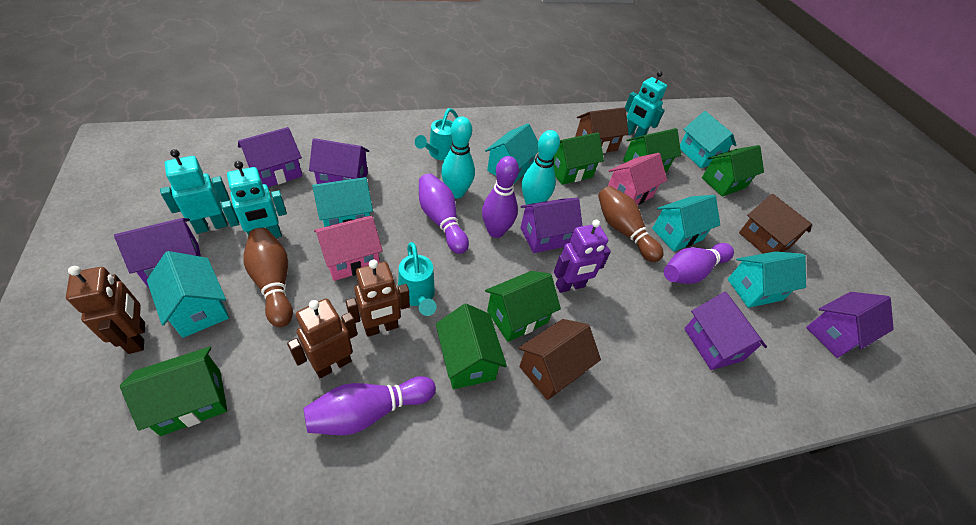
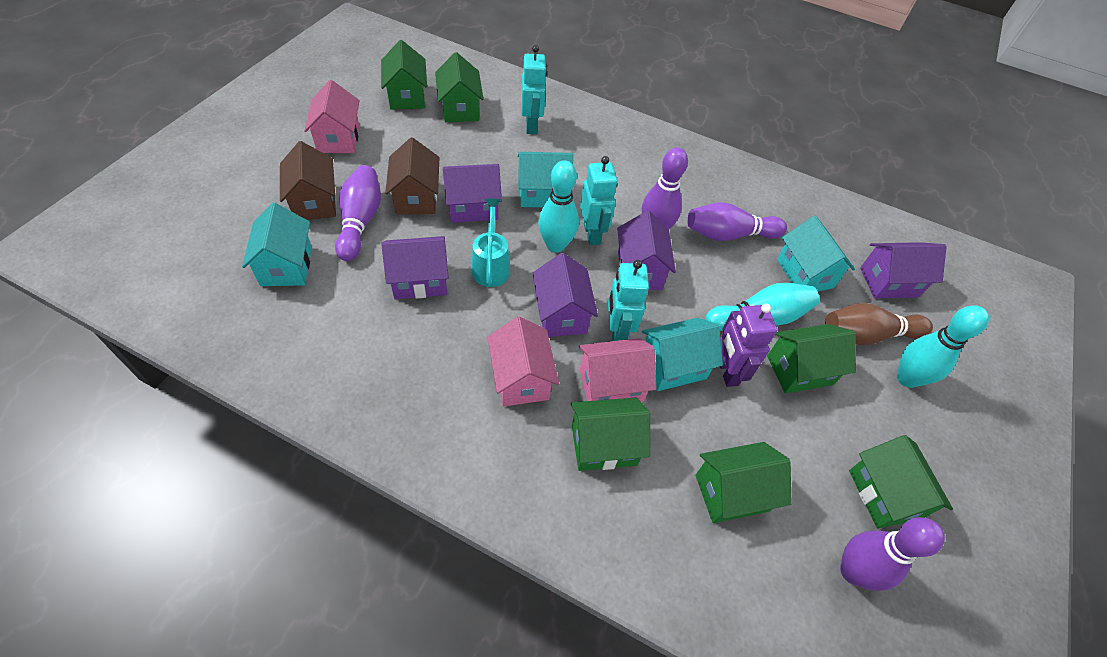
brown bowling pin: [244,228,293,327] [598,186,664,262] = 2 -> [825,303,933,345] = 1
brown house: [519,319,601,400] [575,107,629,153] [739,194,812,254] = 3 -> [280,141,336,220] [385,137,440,214] = 2
brown robot: [66,266,145,354] [287,298,358,378] [346,260,410,337] = 3 -> none = 0
pink house: [314,216,383,281] [608,153,667,205] = 2 -> [304,80,359,153] [487,316,559,406] [579,338,656,402] = 3
purple house: [114,218,201,288] [238,127,302,187] [309,138,369,184] [520,198,582,253] [684,292,767,370] [806,292,894,358] = 6 -> [381,236,449,300] [443,164,502,223] [533,253,598,337] [617,211,676,290] [860,242,947,299] = 5
turquoise bowling pin: [441,116,475,198] [522,130,560,205] = 2 -> [538,160,579,253] [705,283,819,331] [897,305,989,388] = 3
turquoise house: [147,251,229,338] [312,177,373,227] [485,123,538,183] [652,195,720,252] [680,111,736,168] [728,251,806,308] = 6 -> [242,203,312,286] [518,152,573,207] [642,318,723,391] [777,216,855,292] = 4
turquoise watering can: [398,242,436,316] [415,108,458,161] = 2 -> [472,199,510,287] = 1

